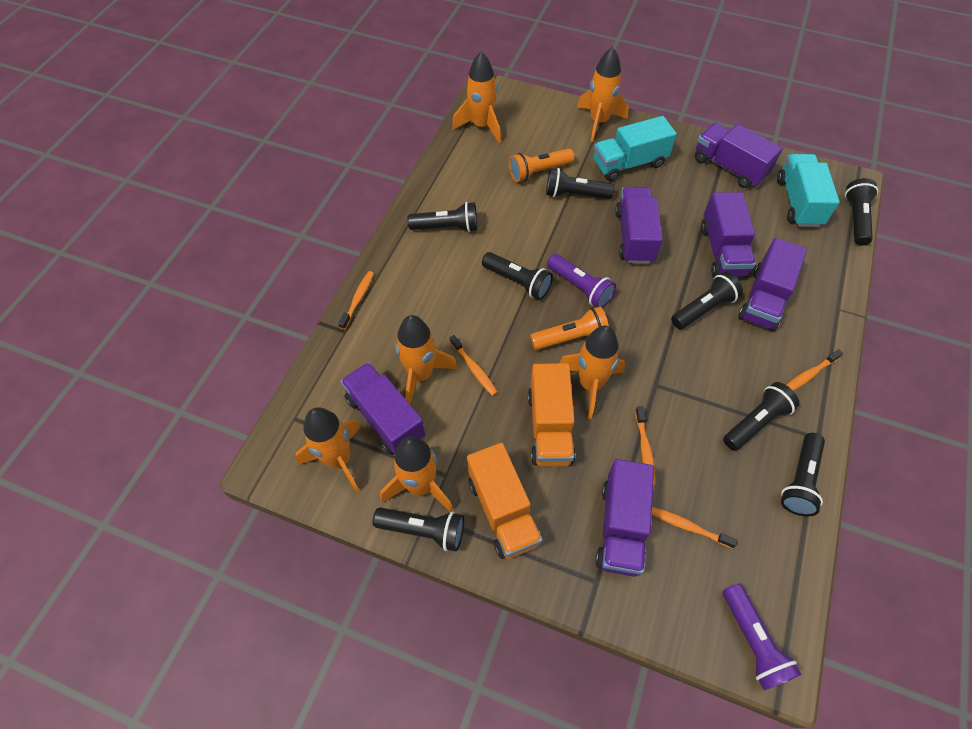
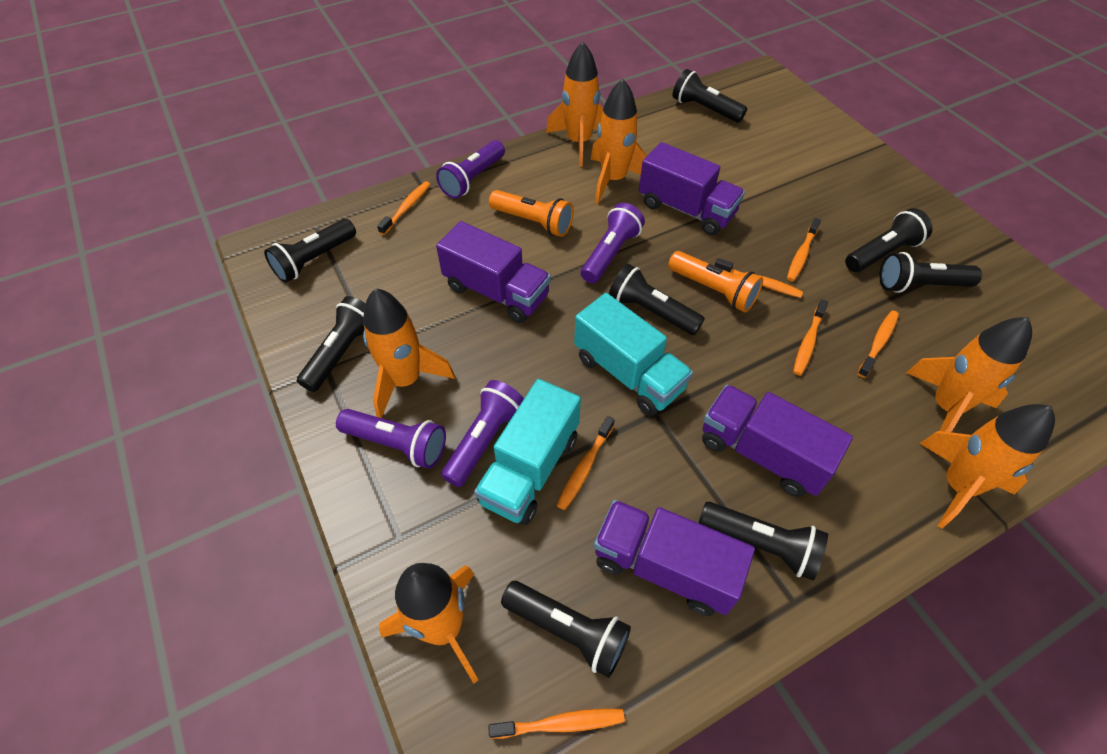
orange toothbrush: [338,271,374,329] [450,335,498,396] [635,406,656,486] [652,507,738,549] [786,350,843,391] = 5 -> [377,181,431,235] [488,709,625,739] [557,416,614,510] [715,258,803,298] [787,218,821,281] [793,299,828,376] [858,310,899,378] = 7
orange truck: [467,443,542,559] [528,363,575,466] = 2 -> none = 0
purple flashlight: [547,254,616,307] [723,584,802,690] = 2 -> [336,409,446,469] [436,140,505,199] [441,380,524,487] [581,203,645,283] = 4
purple truck: [341,362,425,455] [595,459,654,577] [615,187,663,264] [695,123,783,188] [701,192,756,277] [738,238,807,331] = 6 -> [436,221,551,323] [594,500,755,616] [639,142,745,235] [702,385,853,497] = 4

